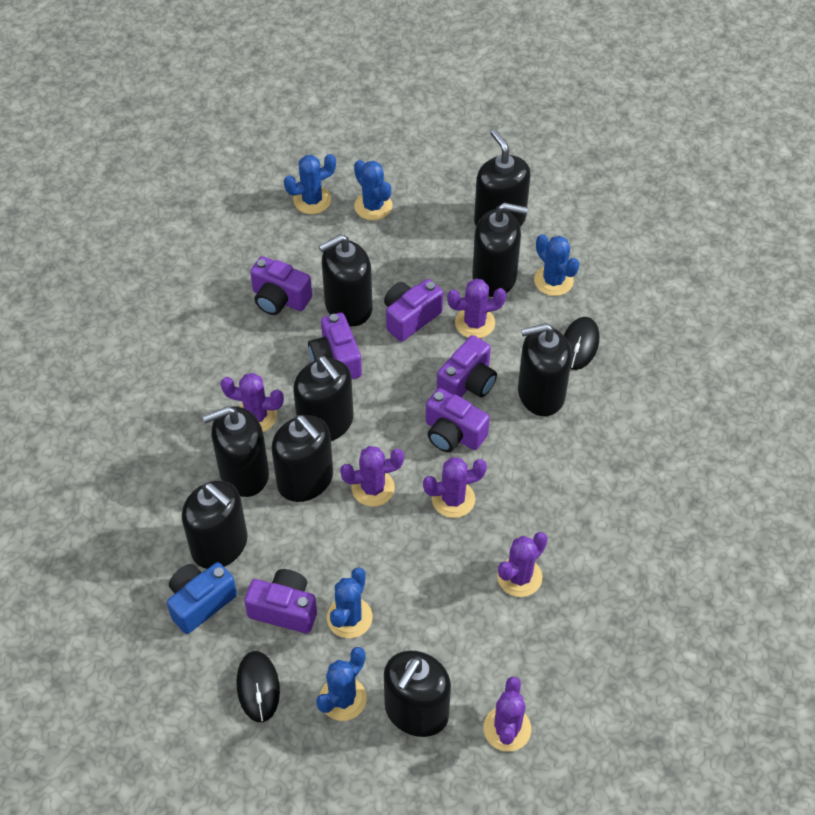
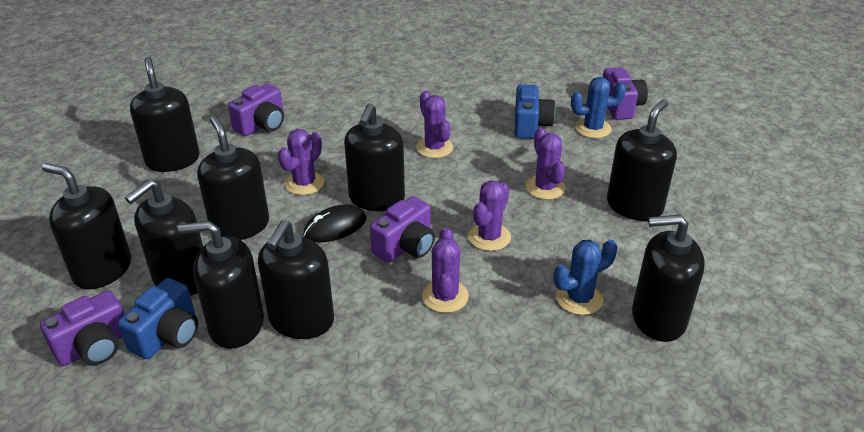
black mouse: [236,651,280,722] [564,317,599,370] = 2 -> [303,204,367,242] = 1
blue cactus: [284,154,336,214] [316,647,367,721] [327,567,373,638] [354,160,392,220] [534,234,580,296] = 5 -> [554,240,617,315] [571,77,626,138] = 2
blue camera: [167,562,237,634] = 1 -> [118,278,198,359] [515,84,555,139] = 2
purple cactus: [220,373,284,432] [340,446,404,507] [423,457,487,518] [447,279,506,338] [483,677,531,751] [497,532,548,597] = 6 -> [278,129,324,195] [416,91,453,158] [422,227,469,313] [468,181,511,251] [526,127,565,200] = 5
purple camera: [244,569,317,633] [250,256,312,315] [308,312,362,379] [384,279,443,342] [426,388,490,452] [437,335,497,398] = 6 -> [40,290,125,366] [228,84,284,136] [370,196,435,263] [603,67,648,120] = 4

